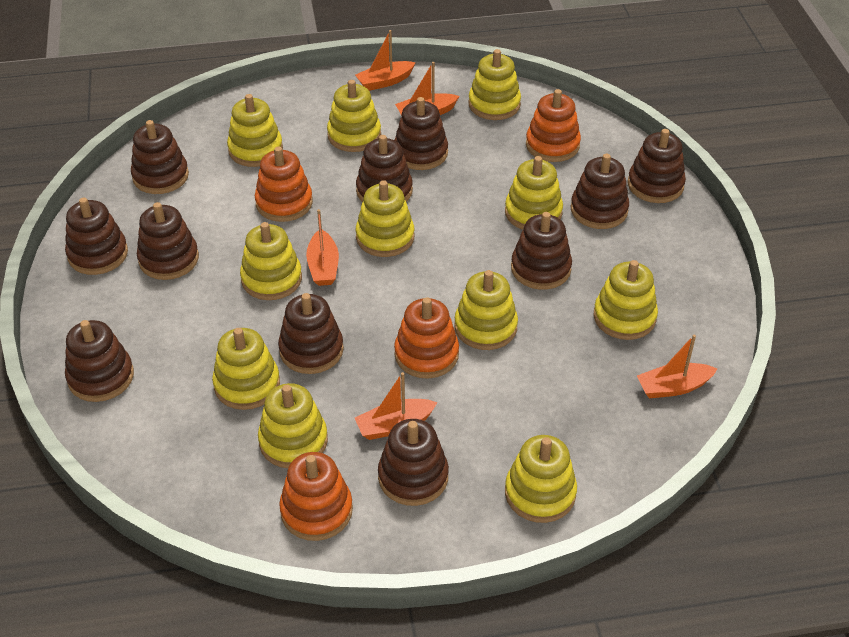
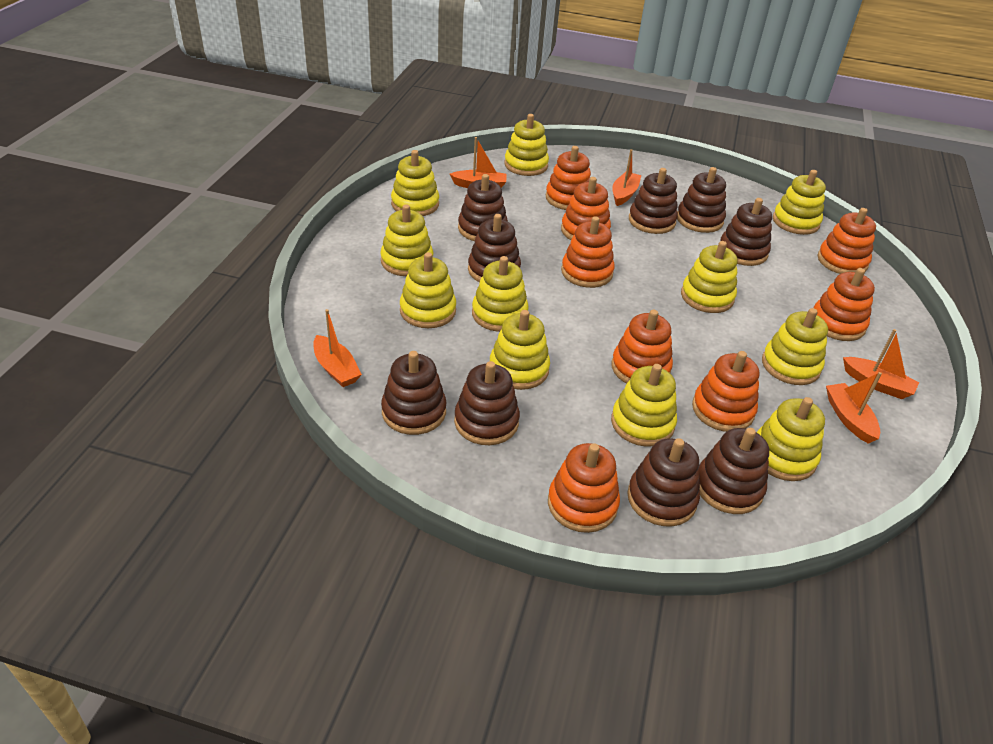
brown stacking toy: [65,198,128,275] [65,320,134,402] [131,120,189,194] [137,202,199,280] [278,293,344,374] [356,135,413,202] [378,419,449,506] [394,97,448,170] [511,212,572,290] [571,154,629,229] [628,129,686,203] = 11 -> [381,351,446,435] [454,361,520,445] [458,174,508,241] [468,214,521,282] [627,438,700,526] [629,168,678,234] [677,167,726,233] [699,428,769,514] [721,198,772,266] = 9
orange stacking toy: [255,147,313,222] [279,452,353,541] [394,297,459,379] [526,89,581,162] = 4 -> [546,146,591,210] [548,443,620,533] [561,177,611,240] [561,216,615,288] [611,310,673,383] [692,351,759,432] [814,268,875,341] [818,208,876,274] = 8

